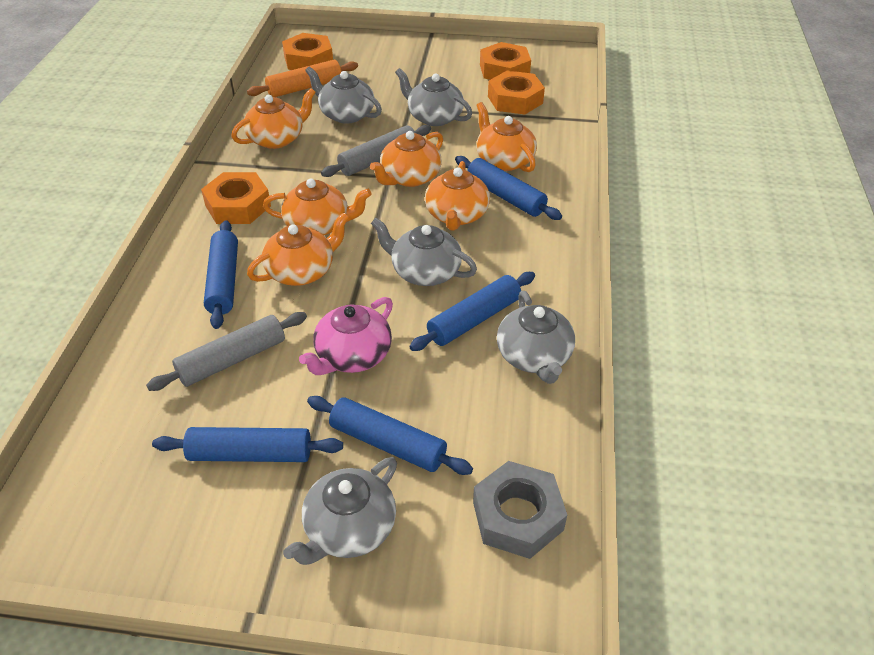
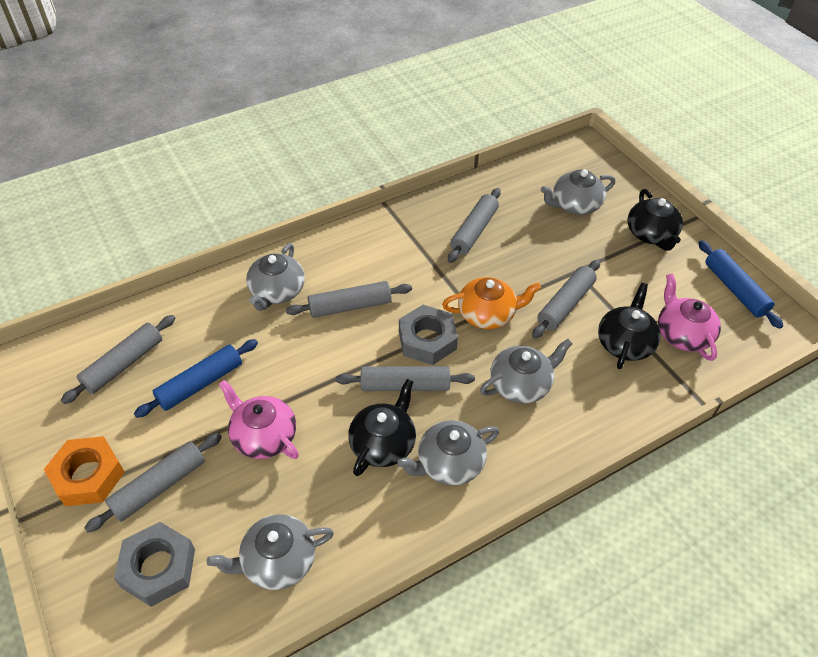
black teapot: none = 0 -> [348,379,416,476] [598,283,661,369] [628,189,683,251] = 3
blue rolling pin: [152,427,343,462] [204,220,238,329] [307,396,473,475] [409,272,535,351] [455,156,562,220] = 5 -> [134,339,258,418] [698,240,783,329] = 2
grey nut: [473,461,567,559] = 1 -> [114,522,195,607] [399,305,458,365] = 2
grey rolling pin: [146,312,307,391] [321,125,431,177] = 2 -> [61,315,175,404] [84,433,222,532] [286,281,412,318] [336,366,475,391] [448,188,501,263] [532,259,600,339] = 6
orange nut: [201,172,271,224] [282,33,333,70] [480,42,531,80] [488,71,545,115] = 4 -> [44,436,125,506] = 1
orange rolling pin: [247,60,358,97] = 1 -> none = 0
orange teapot: [231,88,316,149] [247,212,349,286] [263,178,372,235] [370,131,443,187] [425,161,490,231] [476,102,537,172] = 6 -> [442,277,541,329] = 1
pink teapot: [299,297,393,375] = 1 -> [219,380,299,459] [658,273,721,361] = 2

